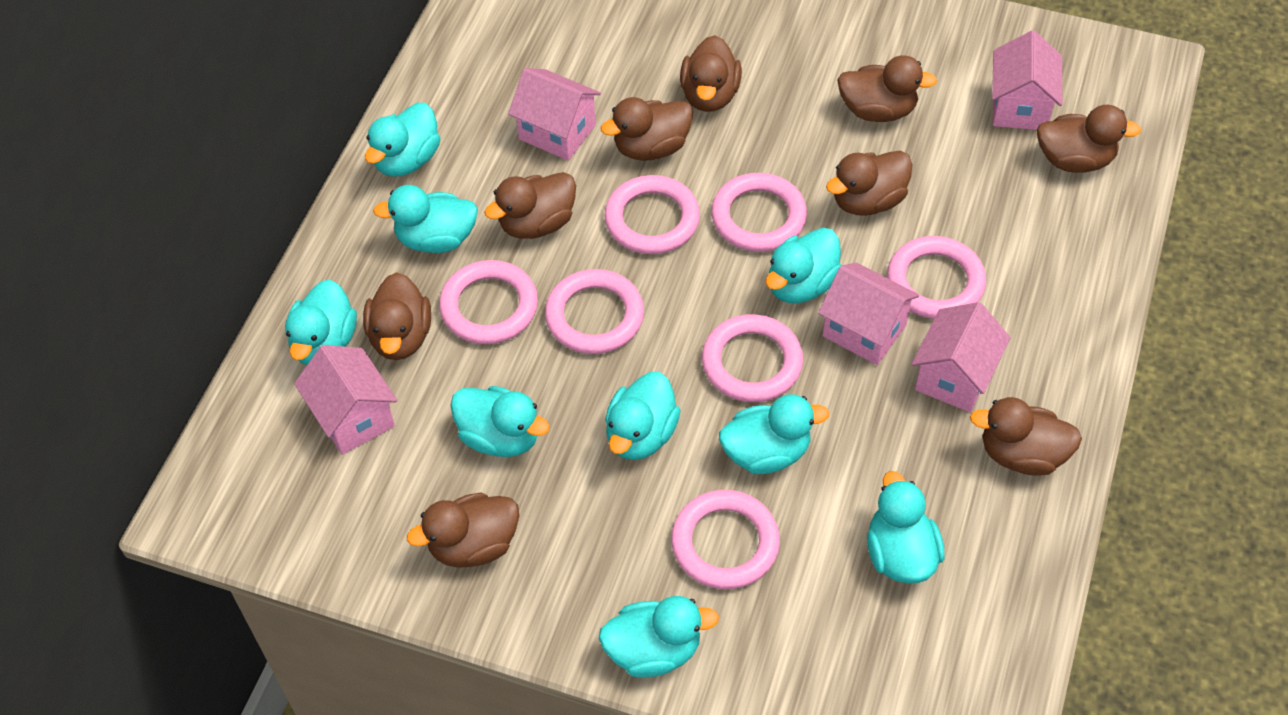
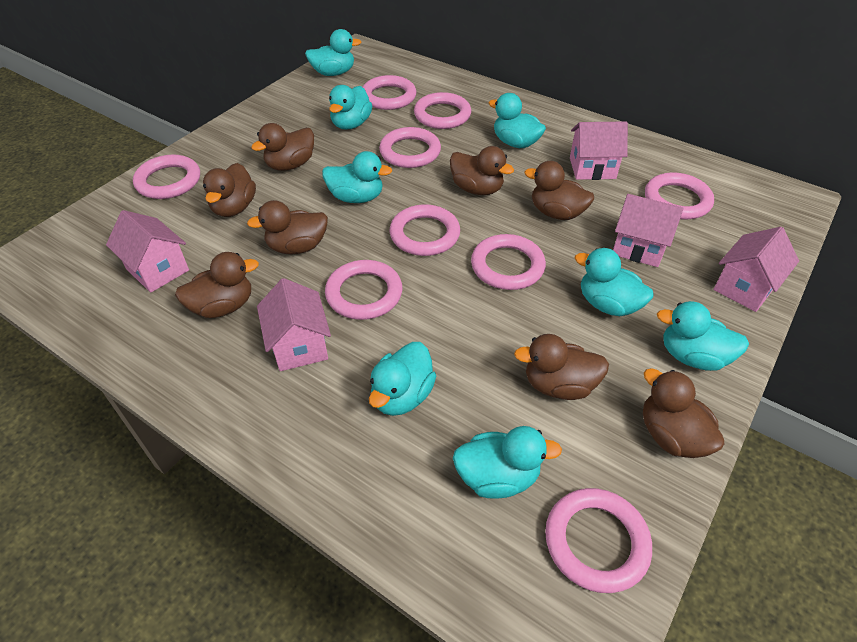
brown duck: [363,272,431,360] [407,493,519,568] [484,172,576,239] [601,97,693,161] [680,35,742,112] [826,151,913,216] [837,55,937,122] [970,397,1082,476] [1037,105,1141,173] = 9 -> [175,252,259,318] [203,163,256,217] [247,200,328,254] [251,123,314,171] [450,146,514,195] [514,334,609,400] [524,161,594,220] [643,368,725,458] = 8
pink ring: [439,260,538,344] [545,269,644,354] [604,175,700,254] [671,490,780,589] [702,314,803,402] [711,173,807,252] [887,236,986,319] = 7 -> [133,154,200,199] [325,260,402,320] [363,75,416,110] [379,127,441,168] [390,204,460,256] [414,92,471,129] [471,234,546,290] [545,488,652,593] [645,173,714,219] = 9
turquoise duck: [285,279,357,365] [365,103,440,177] [373,185,478,253] [450,386,550,457] [599,596,719,678] [605,372,681,460] [719,394,829,474] [766,228,841,303] [867,471,945,584] = 9 -> [305,29,361,76] [322,151,392,203] [329,85,372,130] [369,342,436,416] [453,426,562,499] [489,93,546,148] [575,248,653,316] [657,301,749,371] = 8

